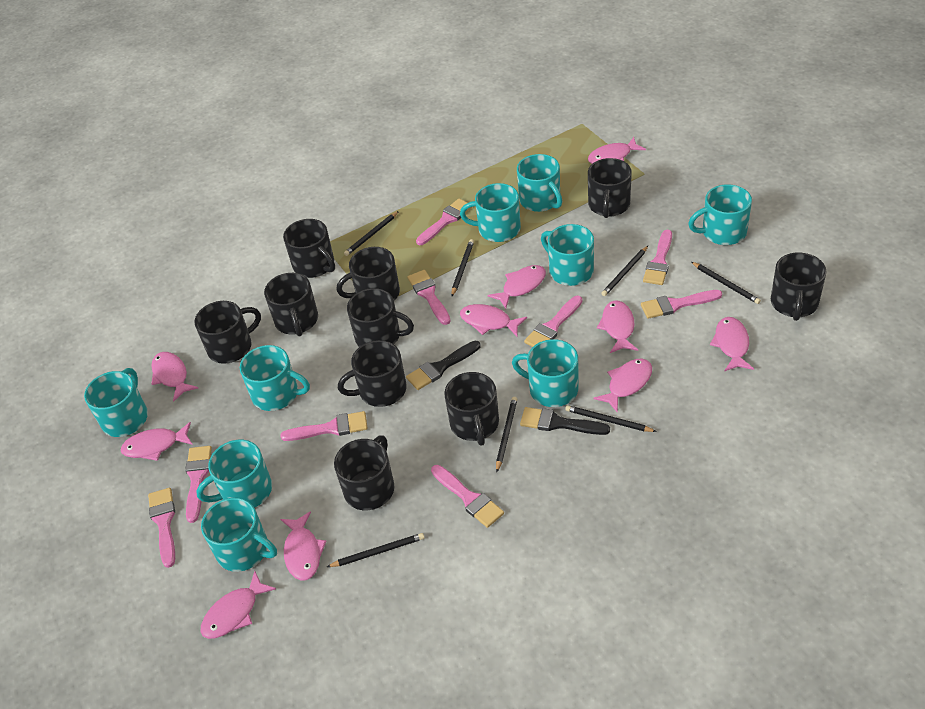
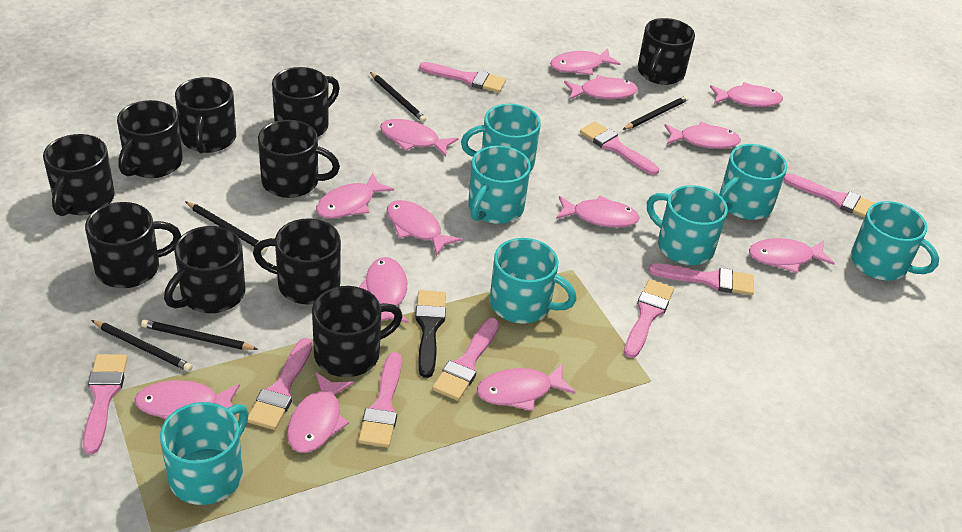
black brush: [406,341,481,390] [520,407,610,435] = 2 -> [415,290,446,378] = 1
black pencil: [327,533,425,567] [344,211,399,256] [451,239,474,296] [496,397,517,472] [565,405,657,432] [601,246,648,296] [691,262,761,304] = 7 -> [91,320,192,371] [141,320,258,350] [185,201,268,252] [370,72,426,122] [622,95,689,130] = 5
pink fish: [120,422,193,461] [151,352,198,402] [201,571,276,639] [280,511,326,581] [460,304,527,336] [487,265,546,309] [588,137,646,164] [593,359,652,413] [597,300,638,353] [710,317,754,371] = 10 -> [135,380,240,420] [287,372,354,453] [316,173,394,219] [359,257,409,323] [380,119,458,157] [387,200,462,256] [477,363,576,411] [550,48,621,75] [556,195,640,228] [564,75,638,99] [664,122,741,149] [710,82,783,107] [749,238,835,273] = 13
turquoise mug: [84,368,148,437] [196,440,272,508] [201,498,277,572] [240,345,310,411] [460,183,521,242] [512,339,578,407] [517,154,562,212] [541,224,594,286] [688,184,752,245] = 9 -> [160,402,249,505] [461,104,541,172] [468,145,531,224] [490,238,577,324] [647,185,728,265] [719,144,787,220] [851,201,939,281] = 7

